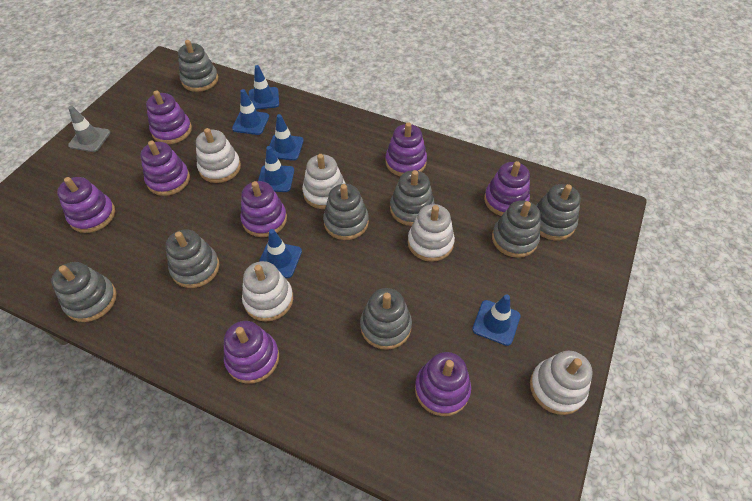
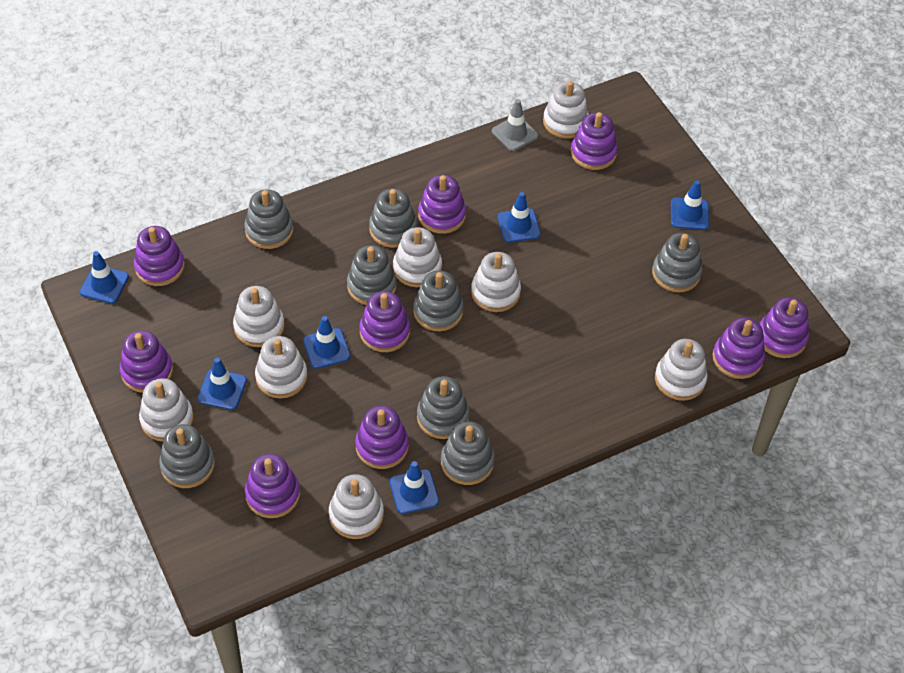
purple stacking toy: [57,177,115,233] [140,141,190,196] [146,90,192,144] [224,321,279,384] [240,181,287,237] [385,122,427,176] [415,352,471,416] [484,161,530,216] = 8 -> [120,330,173,393] [134,226,185,286] [245,454,300,518] [355,406,409,469] [360,291,410,352] [418,175,466,234] [571,112,618,170] [713,318,765,379] [760,297,809,358] = 9
white stacking toy: [196,128,241,183] [242,261,293,322] [302,154,345,209] [408,204,455,262] [530,351,593,415] = 5 -> [139,378,194,442] [233,286,285,347] [255,336,308,398] [329,474,384,539] [393,227,442,287] [471,252,521,312] [543,81,589,138] [655,339,707,401] = 8

